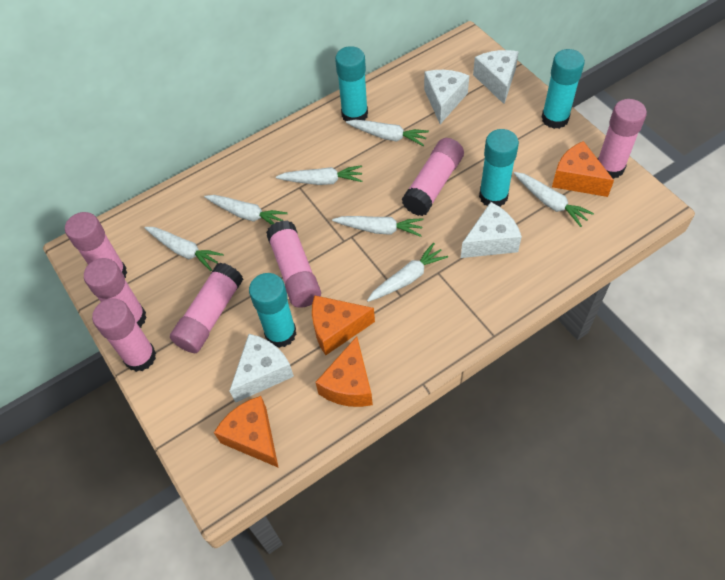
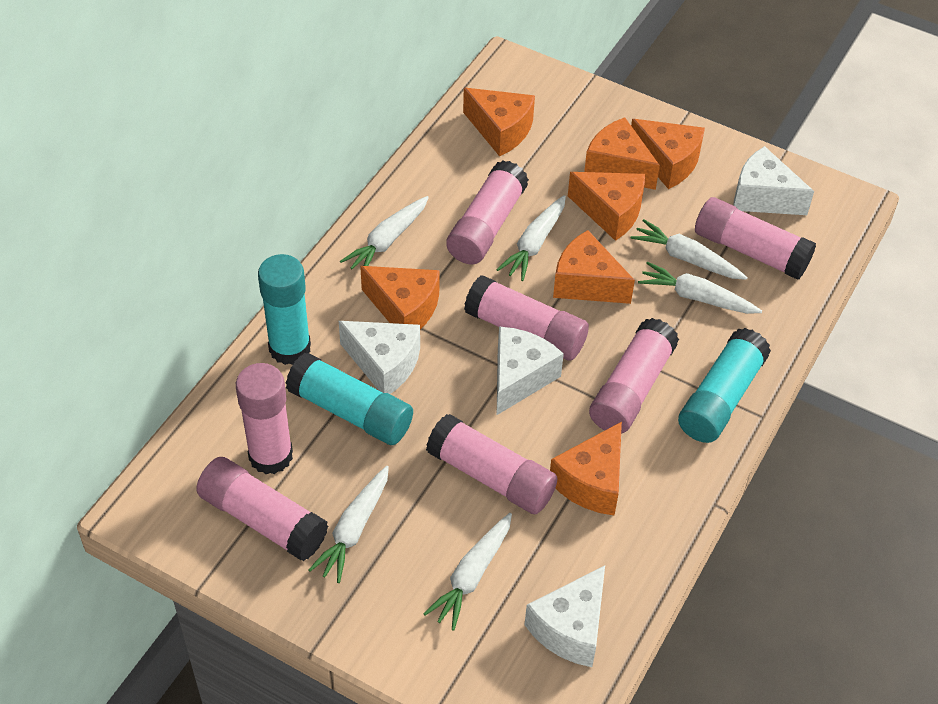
orange cheese: [214,396,279,468] [312,295,375,355] [315,336,373,407] [552,141,614,197] = 4 -> [360,266,440,329] [463,88,535,156] [550,422,622,515] [553,230,635,304] [568,172,645,241] [584,118,660,190] [631,119,705,189] = 7
turquoise glue stick: [249,273,297,348] [335,46,368,121] [479,129,519,207] [541,49,585,129] = 4 -> [258,254,311,365] [286,353,413,445] [678,328,771,443] = 3
white carrot: [145,227,224,271] [204,195,288,225] [276,165,362,185] [332,216,423,237] [346,120,429,146] [367,243,448,302] [514,172,594,227] = 7 -> [309,466,389,583] [340,196,429,269] [423,513,512,630] [496,195,566,281] [631,219,748,280] [638,262,762,314] = 6

